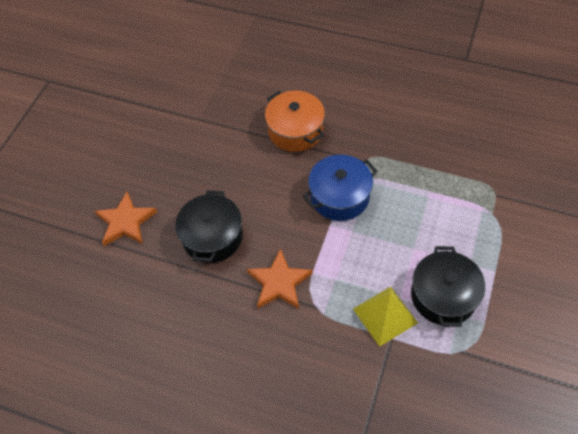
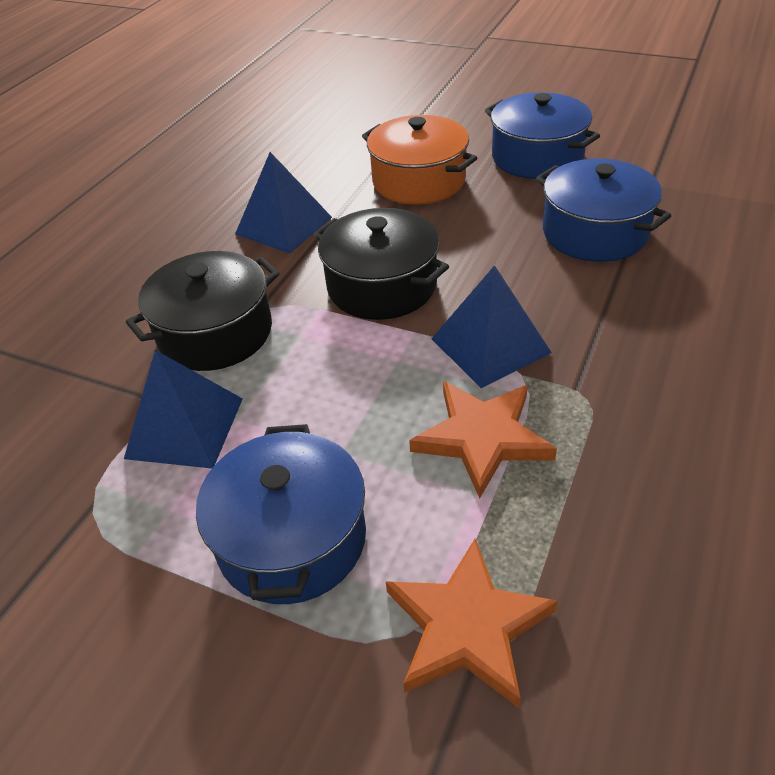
blue pot: [303,155,378,221] = 1 -> [196,424,366,604] [485,92,600,179] [536,159,671,262] = 3
blue pyramid: none = 0 -> [124,350,243,468] [235,152,332,253] [431,265,552,388] = 3
yellow pyramid: [353,287,418,347] = 1 -> none = 0

